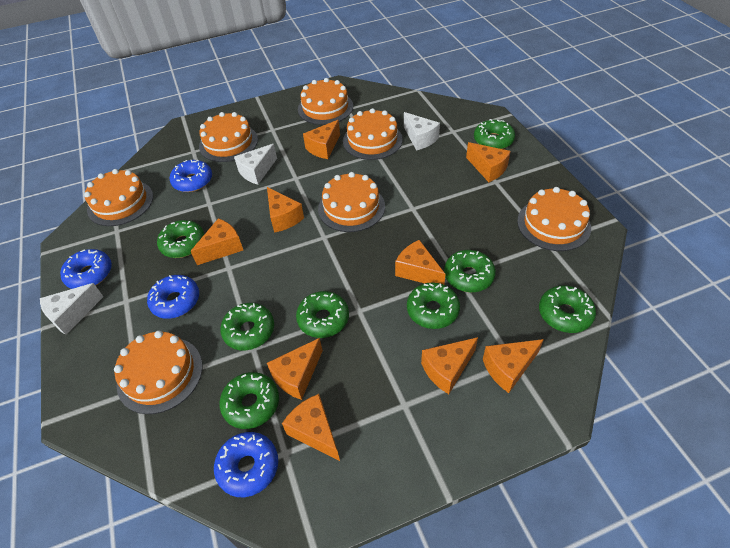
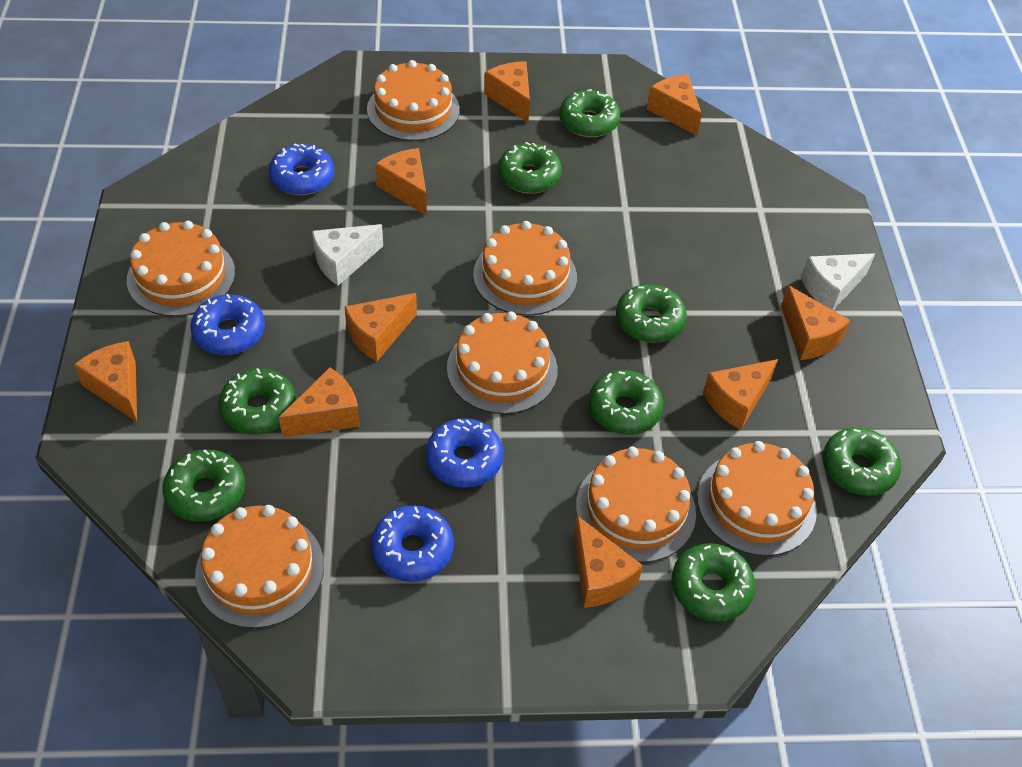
white cheese: [40,283,104,335] [234,144,277,184] [404,112,440,151] = 3 -> [312,224,383,286] [801,253,875,310] = 2

